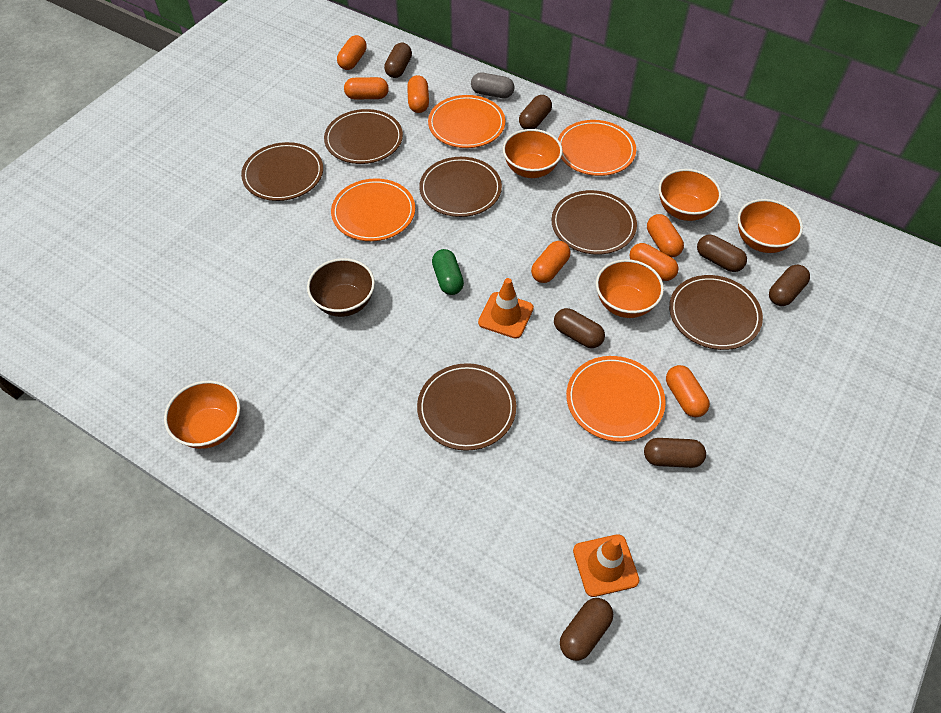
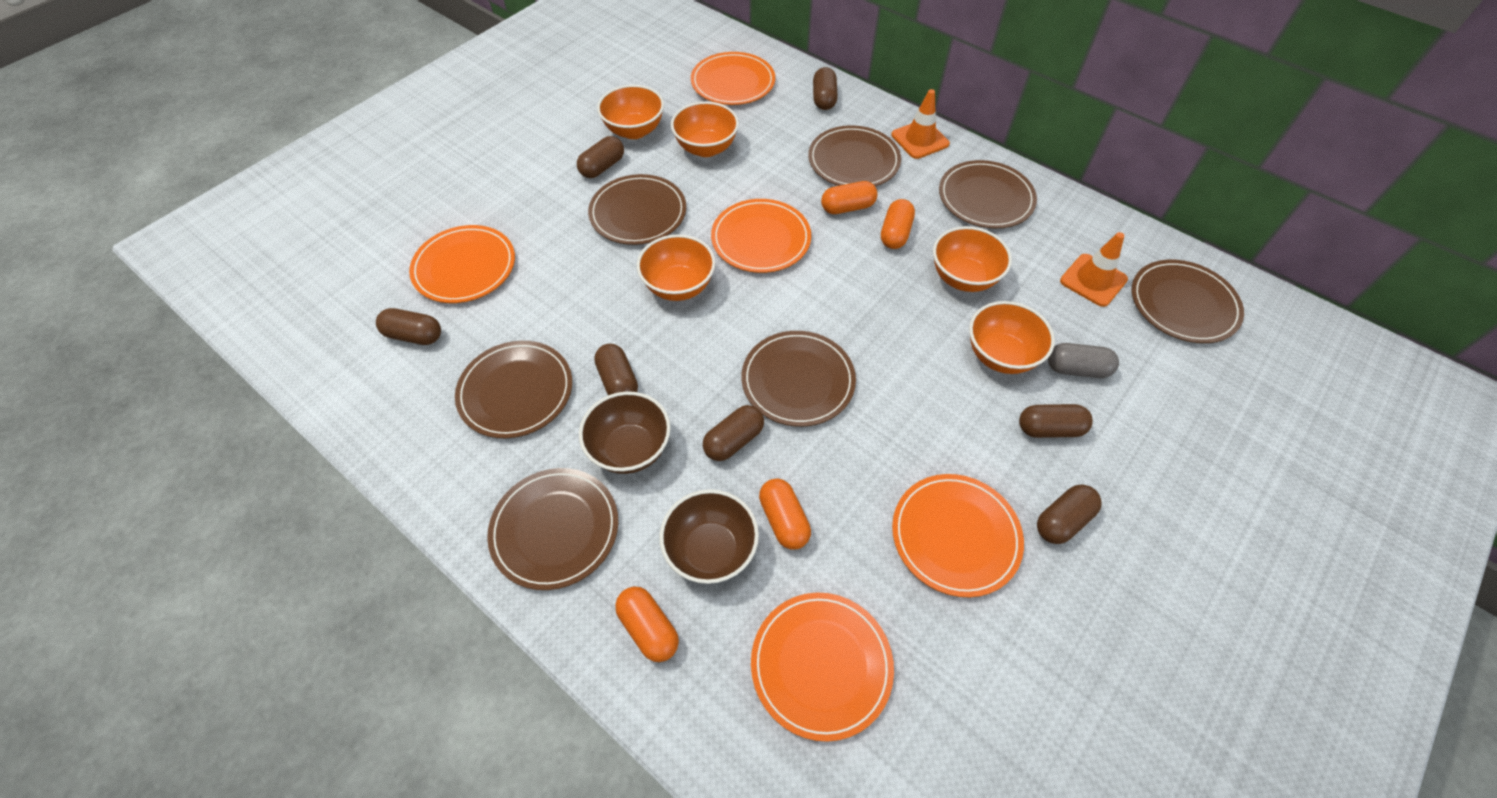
brown bowl: [307,258,375,317] = 1 -> [579,391,671,474] [660,489,759,584] = 2
brown plate: [241,142,323,201] [324,109,403,164] [417,363,516,451] [419,157,502,217] [551,190,637,255] [669,275,763,350] = 6 -> [455,341,572,438] [487,468,618,590] [588,174,686,245] [741,331,856,427] [808,125,901,186] [939,160,1037,229] [1131,260,1244,343] = 7
green capsule: [432,249,464,295] = 1 -> none = 0
orange capsule: [337,35,367,70] [344,77,389,100] [407,75,429,113] [531,241,570,283] [629,243,678,281] [647,214,684,258] [666,365,710,417] = 7 -> [615,587,679,662] [759,479,811,550] [821,181,877,214] [881,199,915,249] = 4
orange plate: [331,178,415,241] [428,95,505,148] [558,120,636,176] [566,356,666,442] = 4 -> [409,225,515,303] [691,52,775,105] [711,199,811,273] [751,592,894,742] [892,474,1024,597] = 5

